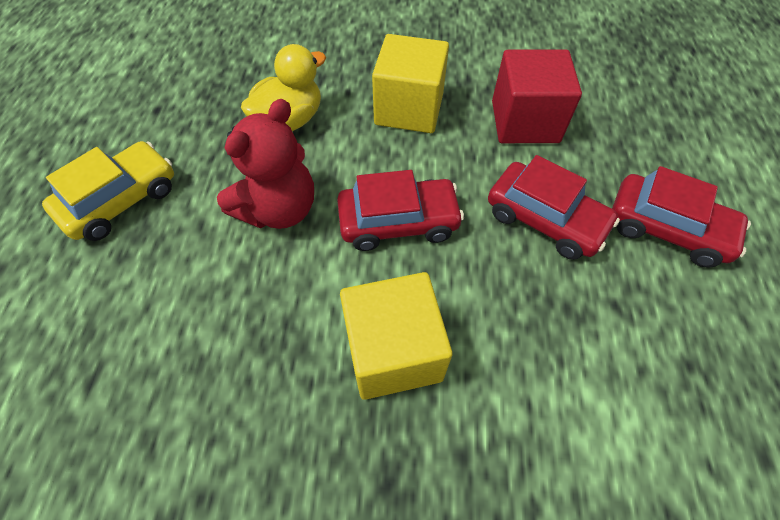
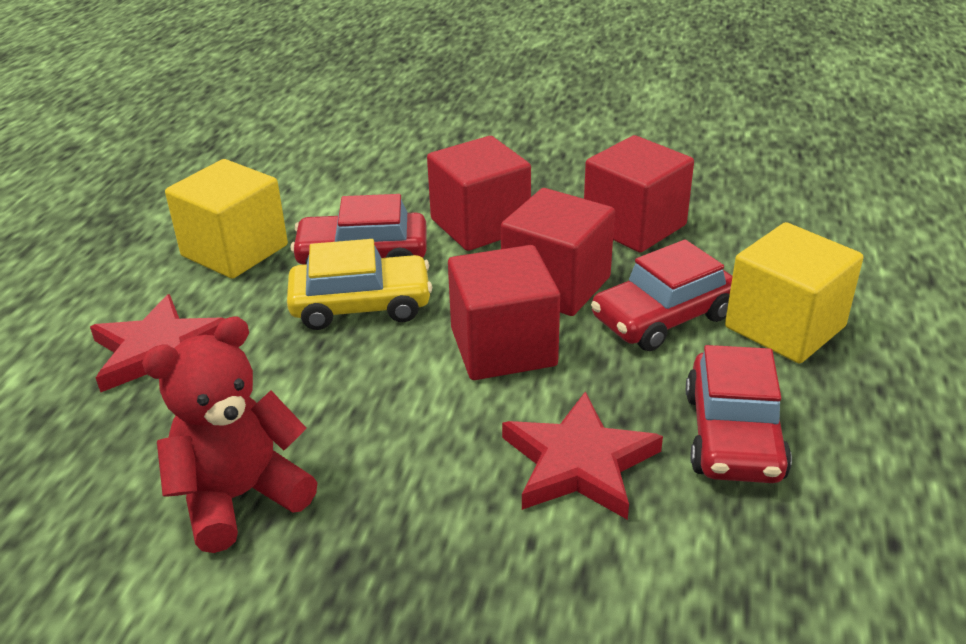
red cube: [492,49,582,143] = 1 -> [427,136,531,251] [448,245,560,380] [501,188,615,316] [584,135,694,252] = 4
red star: none = 0 -> [90,294,225,392] [502,391,663,520] = 2
yellow duck: [241,44,326,131] = 1 -> none = 0

